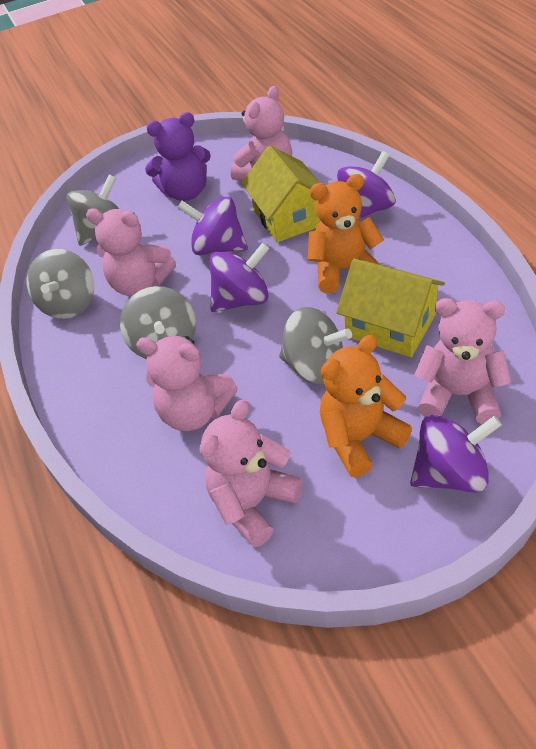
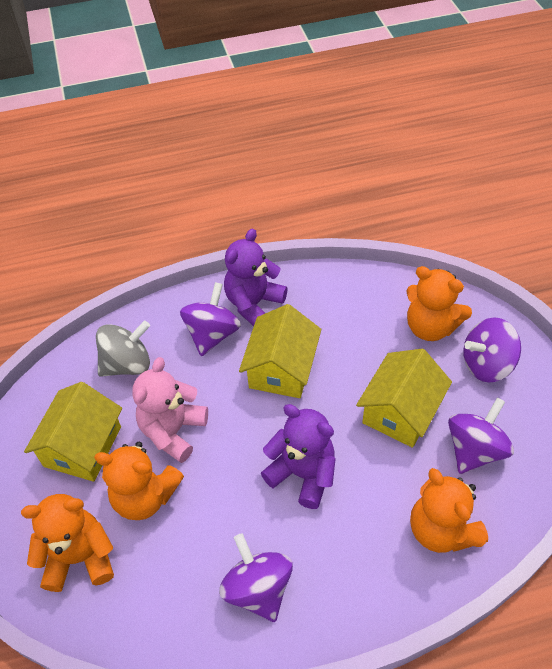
grey spinning top: [26,249,94,319] [66,174,119,246] [120,286,196,359] [279,307,352,384] = 4 -> [96,321,150,377] = 1
orange teddy bear: [307,174,384,294] [320,335,412,477] = 2 -> [21,494,114,592] [94,442,184,520] [406,266,472,341] [410,468,488,553] = 4
pink teddy bear: [86,208,176,297] [136,336,238,431] [200,400,303,547] [231,86,292,181] [414,298,512,424] = 5 -> [132,357,208,463] = 1
purple teddy bear: [145,112,211,201] = 1 -> [224,228,288,326] [261,404,336,509] = 2
yellow house: [242,145,321,242] [336,259,445,357] = 2 -> [24,382,122,482] [239,304,321,398] [356,349,452,448] = 3

